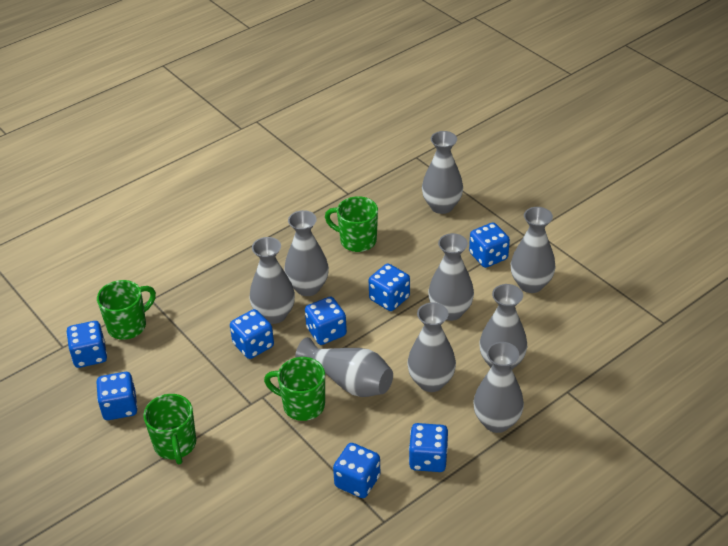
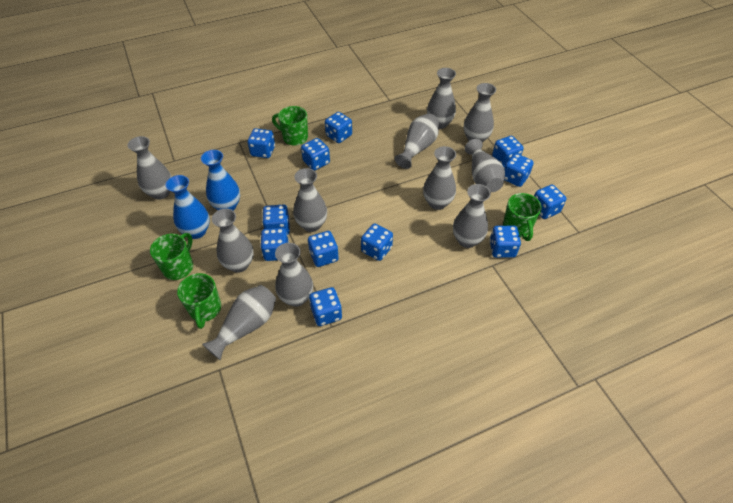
blue dice: [67,321,107,368] [97,372,138,420] [230,309,274,359] [305,296,347,345] [333,443,380,498] [369,264,410,311] [409,423,448,472] [469,222,510,268] = 8 -> [248,128,275,158] [260,228,289,261] [262,205,290,235] [301,138,330,171] [308,231,339,267] [309,287,342,326] [325,112,352,143] [361,224,393,261] [490,226,521,258] [492,136,524,167] [504,153,534,187] [534,185,566,219] = 12
blue vase: none = 0 -> [166,175,210,239] [201,150,240,211] = 2
grey vase: [249,237,295,324] [284,210,329,296] [295,337,393,397] [407,302,456,392] [422,131,463,214] [428,233,474,321] [473,342,524,433] [479,284,527,369] [511,207,556,293] = 9 -> [128,136,172,200] [202,285,276,361] [212,209,254,273] [275,243,313,307] [293,168,327,232] [395,113,439,169] [423,146,456,210] [427,68,456,129] [453,184,491,248] [464,83,496,143] [465,139,505,192] = 11

